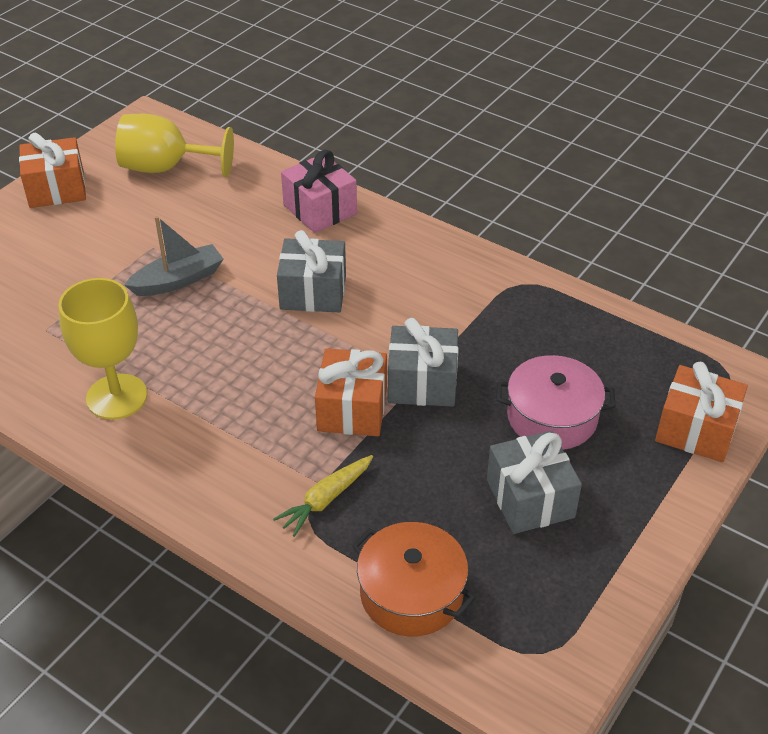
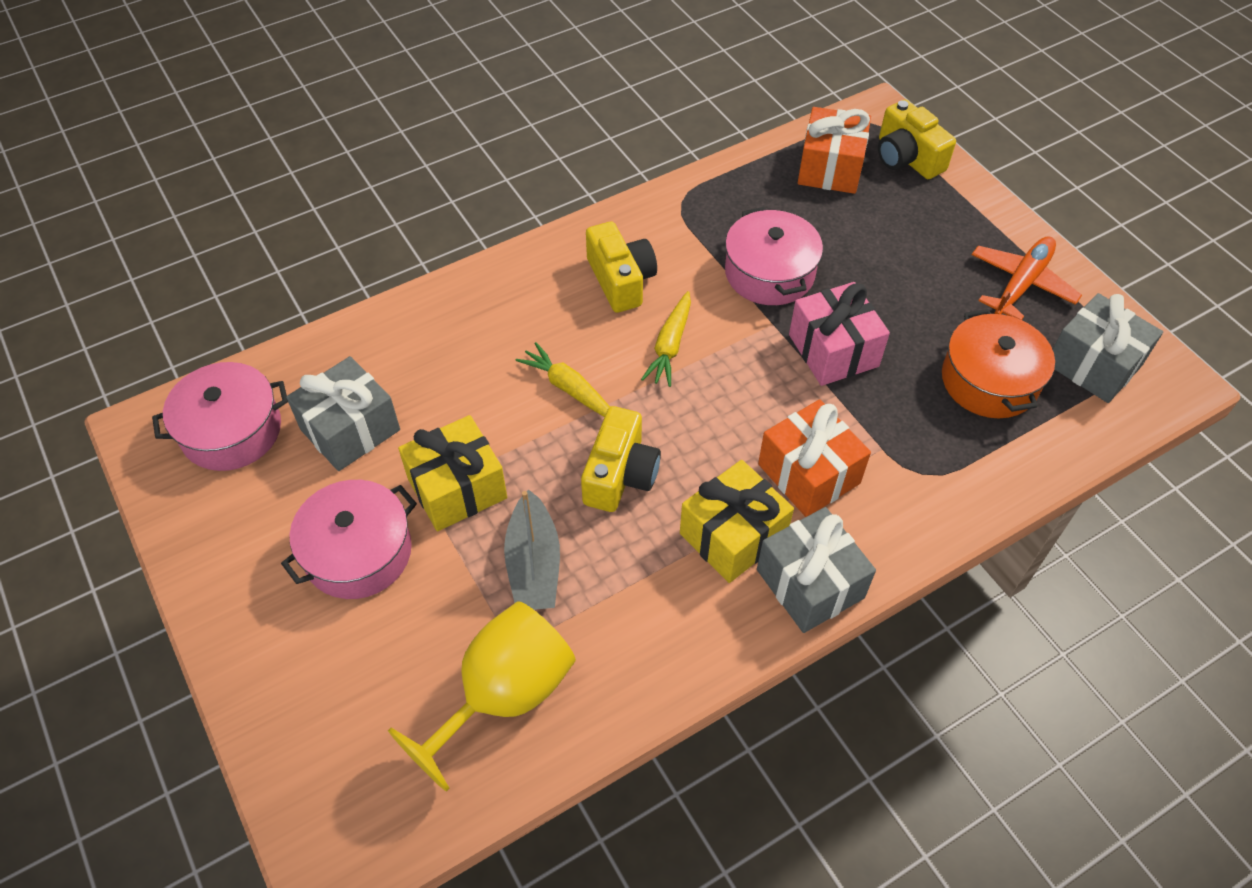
orange gift: [19,133,86,208] [315,348,387,436] [655,362,748,462] = 3 -> [758,399,871,517] [798,107,871,194] = 2
orange plane: none = 0 -> [972,236,1082,320] = 1
pink pot: [497,355,616,450] = 1 -> [152,362,288,471] [281,480,417,599] [725,207,823,305] = 3
yellow camera: none = 0 -> [581,406,661,512] [586,221,657,313] [878,99,956,179] = 3
yellow carrot: [273,455,373,537] = 1 -> [515,342,610,417] [641,291,691,387] = 2
yellow gift: none = 0 -> [398,415,507,531] [680,460,794,583] = 2
yellow goblet: [58,278,147,420] [115,114,234,177] = 2 -> [388,601,576,792] = 1

